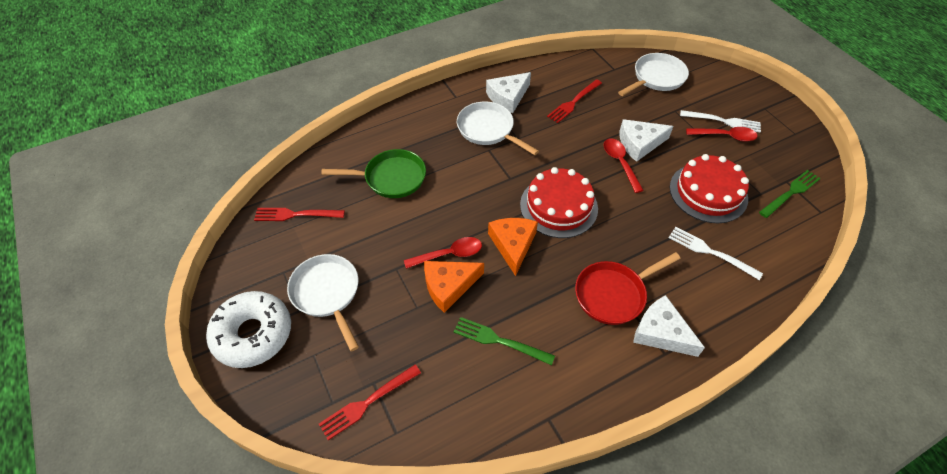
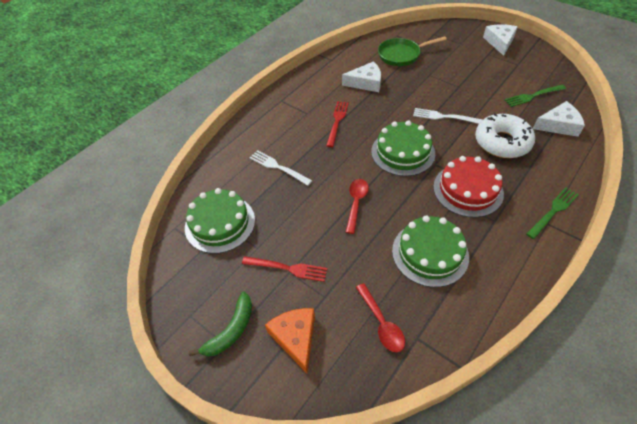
green banana: none = 0 -> [189,291,252,357] = 1
green cake: none = 0 -> [185,188,255,254] [371,121,435,176] [392,215,469,287] = 3
orange cheese: [424,261,484,313] [488,218,538,276] = 2 -> [265,308,315,373] = 1
red cake: [520,167,598,238] [670,154,749,223] = 2 -> [433,156,504,218] = 1
red fork: [254,208,345,221] [319,365,421,440] [547,79,602,123] = 3 -> [242,256,327,282] [326,101,349,147] = 2
red pan: [575,252,681,325] = 1 -> none = 0
red spoon: [404,237,482,269] [604,138,644,193] [686,127,757,142] = 3 -> [346,179,369,234] [356,283,405,352] = 2
white pan: [287,254,359,351] [457,102,539,155] [618,53,689,96] = 3 -> none = 0

